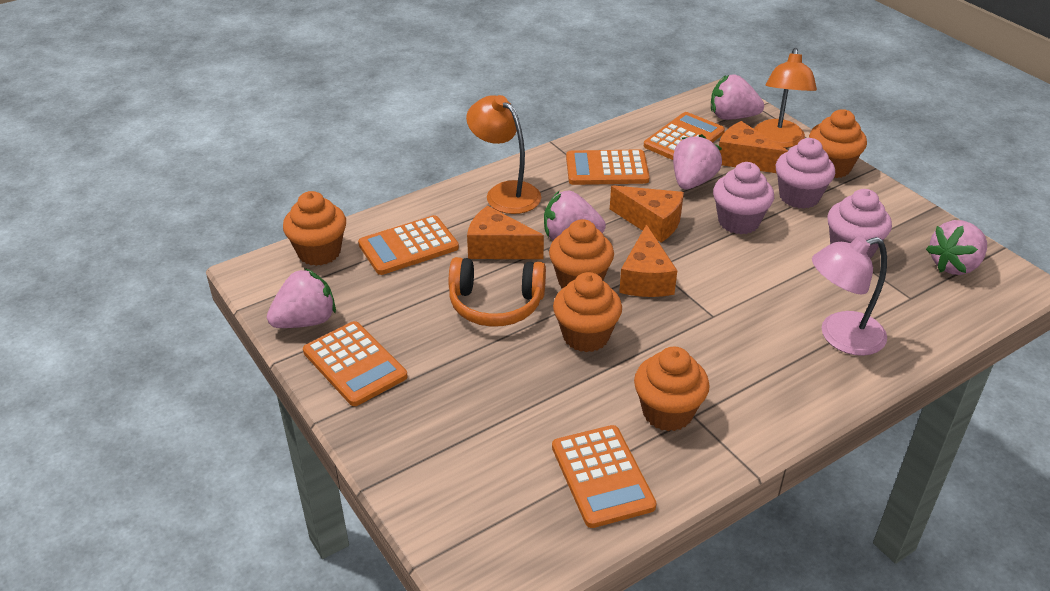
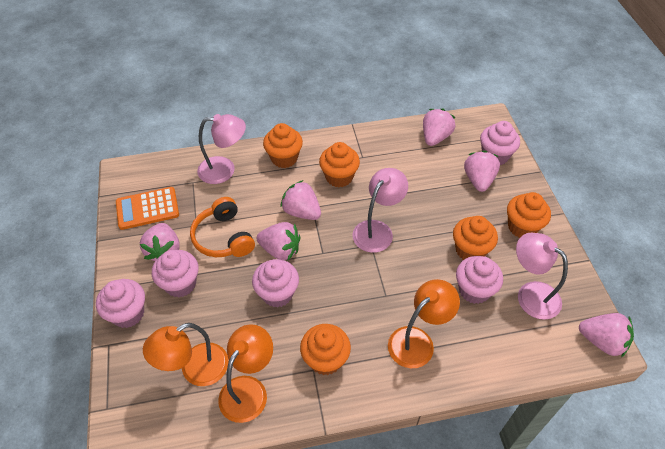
orange calculator: [303,321,407,406] [358,215,459,275] [552,425,656,528] [566,149,650,185] [644,112,725,160] = 5 -> [116,187,179,230] = 1
orange cheese: [467,205,544,259] [610,185,684,242] [619,224,677,297] [719,121,788,173] = 4 -> none = 0
orange lamp: [466,95,541,214] [754,48,817,148] = 2 -> [143,323,229,386] [218,324,273,423] [388,279,460,368] = 3
pink cupcake: [713,162,774,234] [776,138,835,209] [827,189,892,258] = 3 -> [96,279,145,328] [152,250,199,298] [252,259,299,308] [456,256,503,304] [480,121,520,165] = 5
pink lamp: [812,236,887,356] = 1 -> [197,114,246,184] [352,168,408,253] [516,233,568,320] = 3
pink strawberry: [267,268,336,328] [544,191,606,240] [673,134,722,189] [711,75,764,120] [926,220,987,275] = 5 -> [140,223,180,261] [256,222,301,260] [280,180,321,220] [423,109,456,146] [464,150,500,192] [579,313,634,358] = 6

